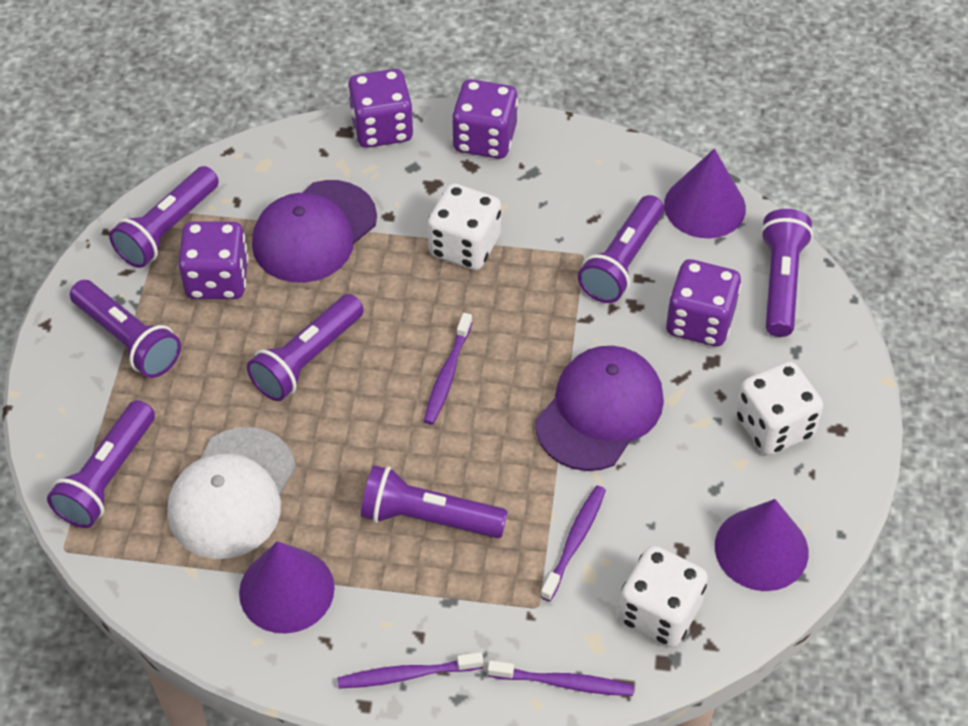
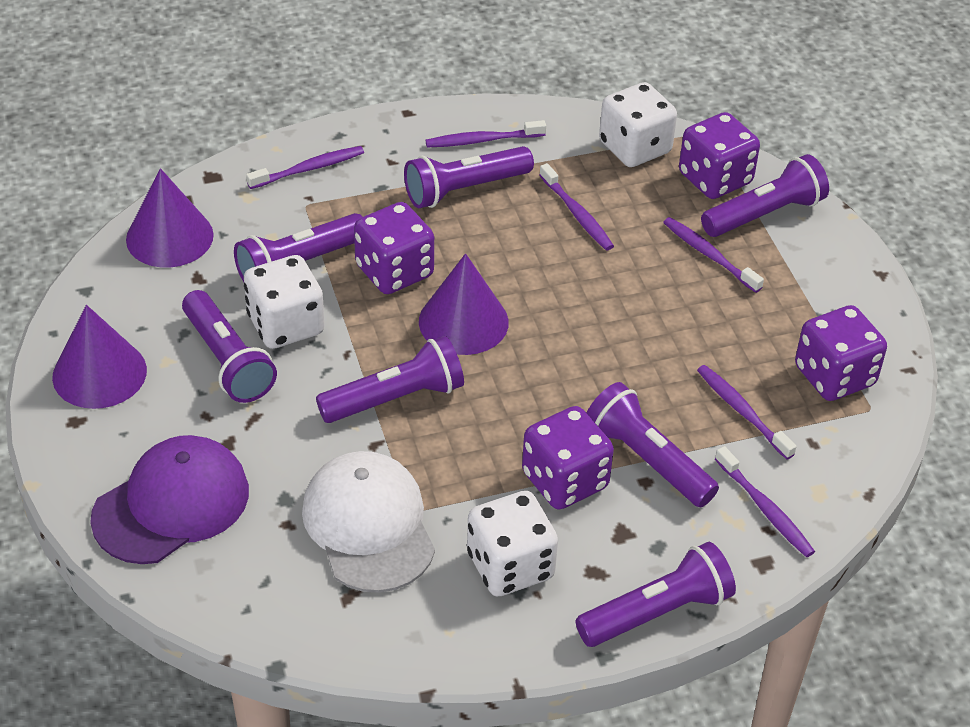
purple cap: [252,180,377,283] [535,346,664,471] = 2 -> [90,435,249,564] = 1
purple toothbrush: [337,652,483,689] [424,313,472,425] [488,661,634,696] [540,486,606,601] = 4 -> [246,146,364,189] [425,120,546,147] [539,163,614,250] [663,217,764,293] [697,365,797,459] [715,446,815,557] = 6

